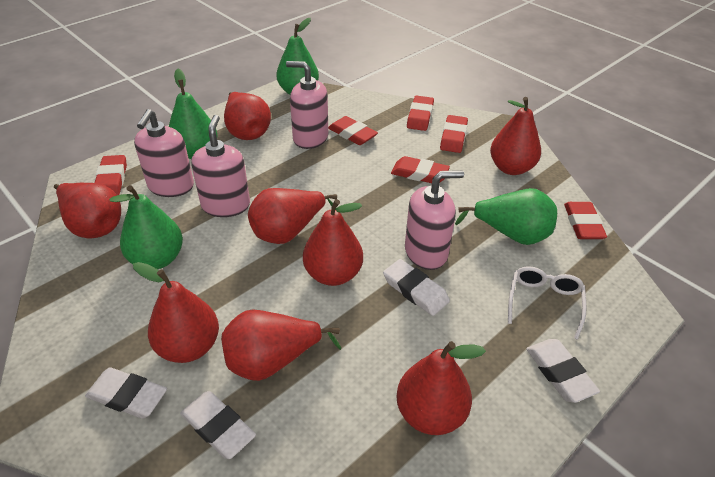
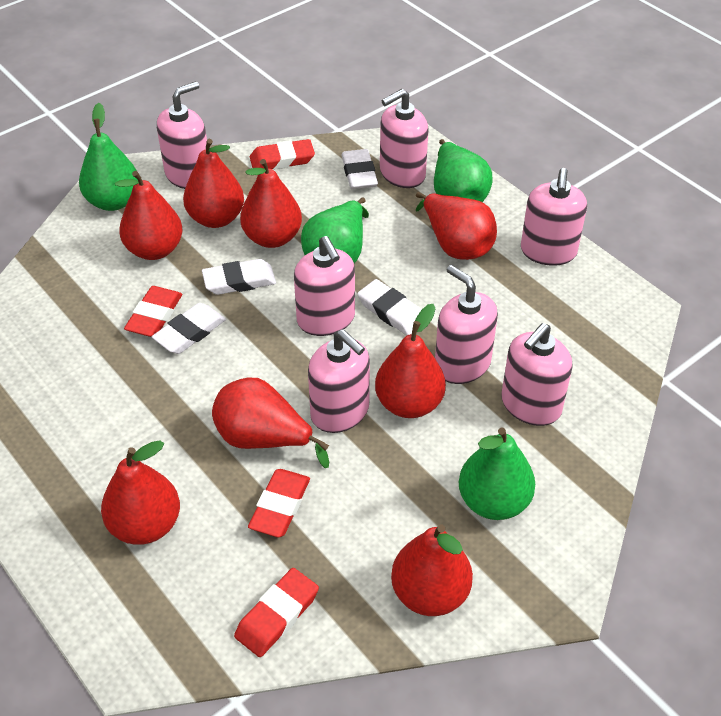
pink soap dispenser: [134,109,194,197] [191,115,250,217] [286,61,328,149] [405,170,464,270] = 4 -> [157,81,207,189] [294,236,355,336] [308,329,370,433] [380,89,429,188] [435,265,498,384] [501,323,573,426] [521,168,587,266] = 7
red eraser: [95,155,127,195] [328,116,378,145] [391,156,450,183] [407,96,434,131] [440,115,468,153] [564,202,607,239] = 6 -> [124,286,182,337] [234,568,319,657] [248,469,310,537] [250,139,315,170] = 4
white glasses: [508,266,586,340] = 1 -> none = 0

